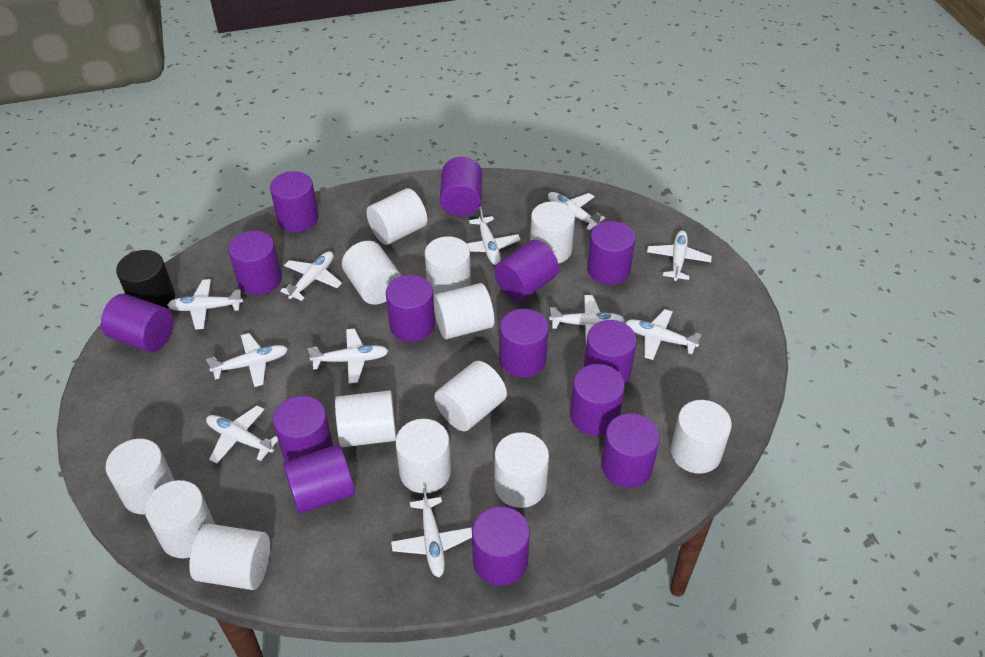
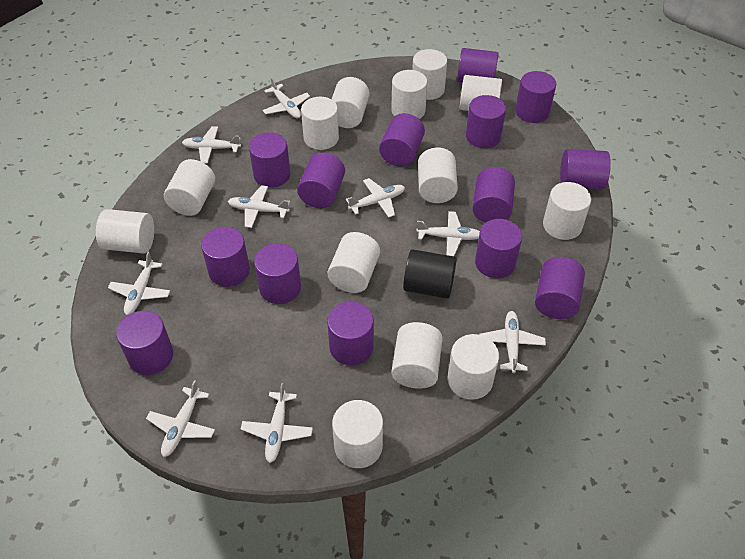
white plane: [167,279,243,329] [206,333,288,387] [206,405,278,464] [280,251,342,301] [308,328,388,384] [391,488,472,577] [466,207,521,265] [548,192,606,231] [549,295,625,342] [625,309,701,360] [647,230,712,281] = 11 -> [108,252,170,315] [146,380,215,457] [182,126,241,163] [228,185,290,228] [241,383,313,463] [263,77,310,118] [346,178,405,217] [416,211,480,256] [479,311,546,373] = 9

